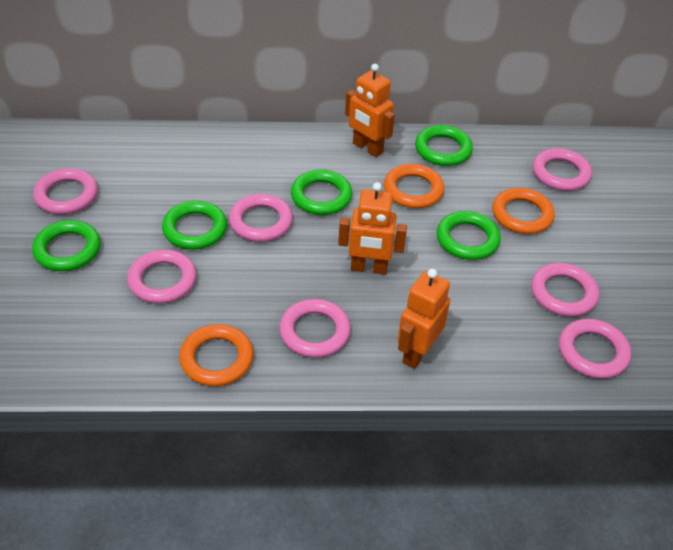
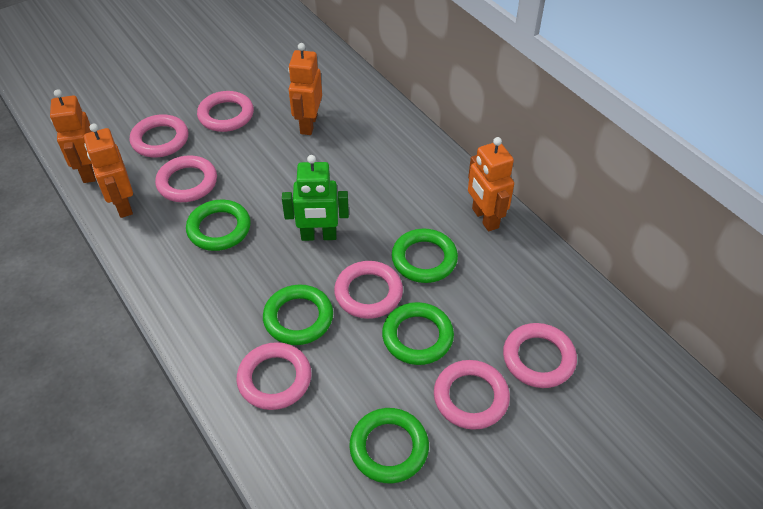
green robot: none = 0 -> [282,155,349,241] = 1
orange ring: [179,324,254,386] [384,164,444,208] [492,188,555,234] = 3 -> none = 0
orange robot: [338,182,407,275] [345,64,395,157] [398,269,450,369] = 3 -> [50,89,96,183] [84,123,133,218] [288,43,322,135] [468,137,514,231] = 4

